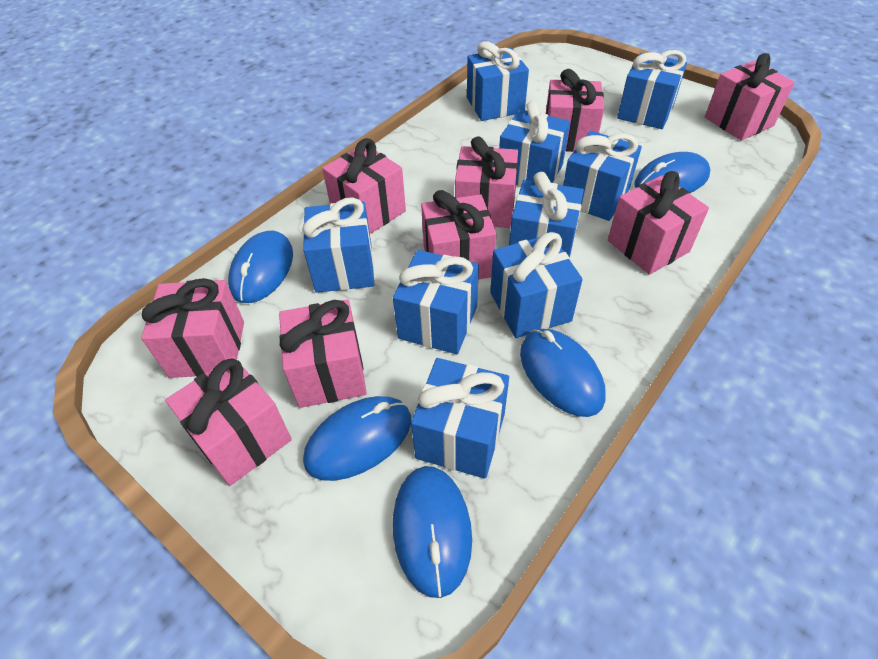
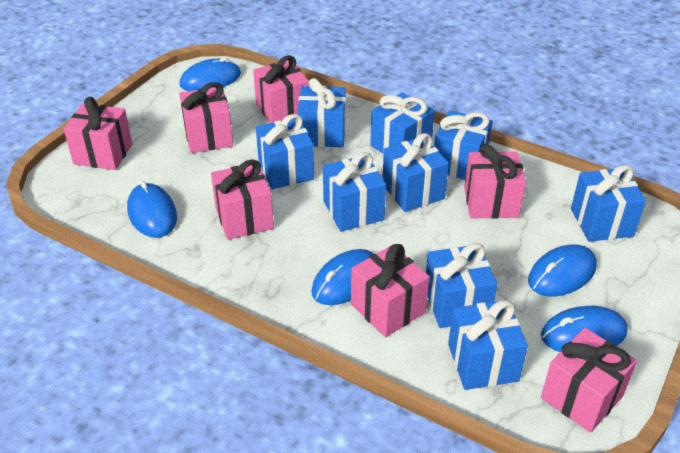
pink gift: [141,278,244,378] [165,356,292,486] [279,299,367,408] [322,138,406,234] [421,190,497,280] [455,136,518,228] [546,69,604,152] [608,171,709,275] [705,53,795,140] = 9 -> [64,97,132,170] [179,82,233,153] [211,159,274,240] [253,55,309,123] [351,244,430,337] [464,144,526,219] [541,328,637,432] = 7

